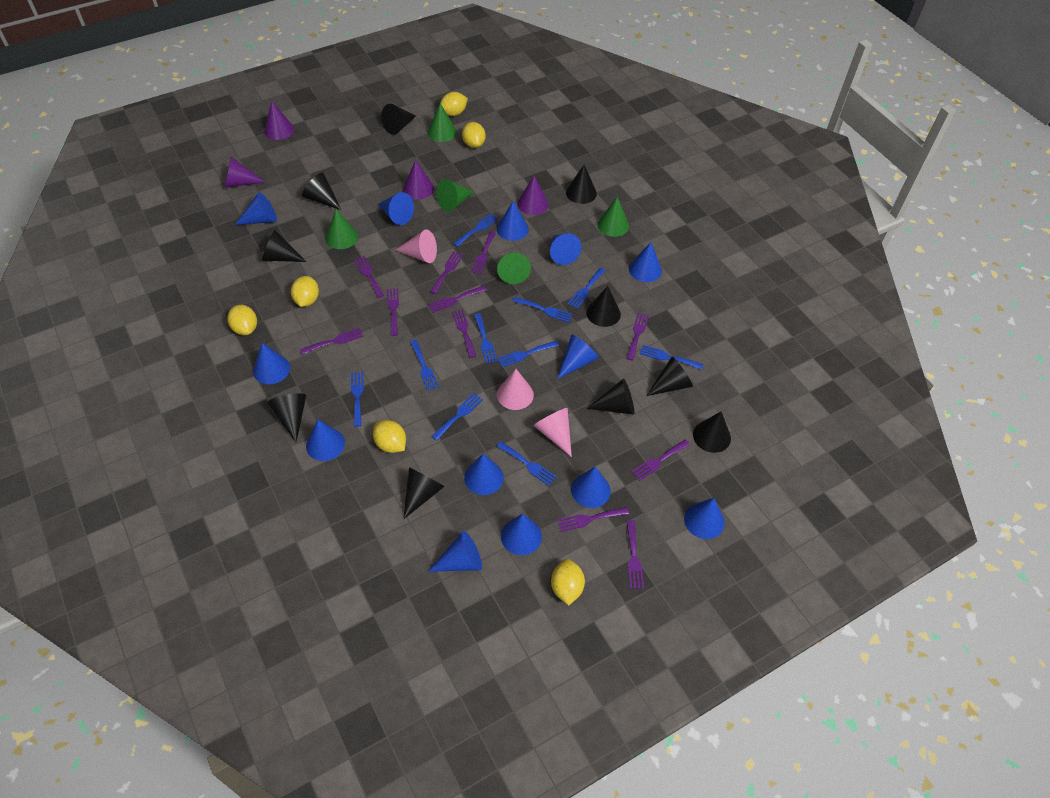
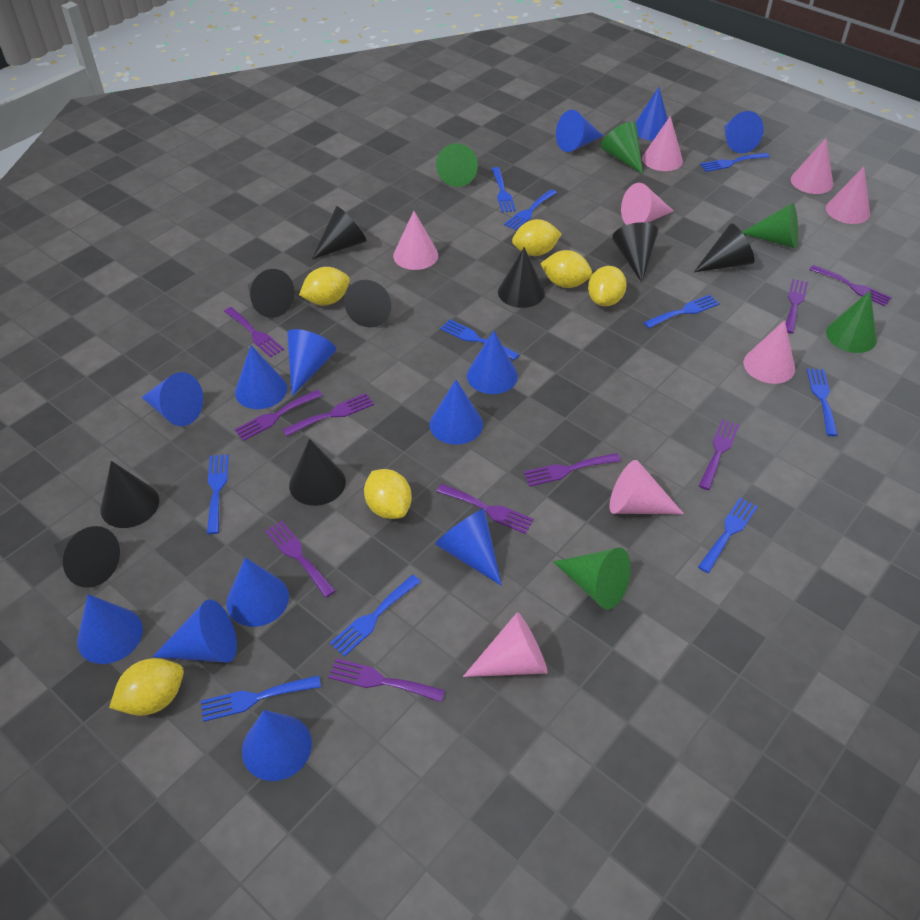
black cone: [262,230,306,262] [268,393,306,442] [302,173,341,210] [381,104,416,135] [403,467,445,519] [566,164,597,204] [586,286,621,327] [587,378,635,415] [646,357,693,396] [693,412,731,453] = 10 -> [53,526,120,588] [100,461,159,528] [248,269,295,318] [289,439,346,506] [312,206,367,259] [344,280,391,328] [498,247,545,308] [612,222,658,283] [694,223,754,272] = 9
pink cone: [396,229,437,263] [497,369,534,410] [534,408,572,457] = 3 -> [393,211,438,270] [463,612,547,677] [610,460,684,514] [621,183,673,225] [642,116,683,171] [744,320,795,384] [791,138,833,194] [826,167,870,224] = 8
purple cone: [225,157,265,188] [264,101,294,140] [403,160,434,200] [517,176,549,215] = 4 -> none = 0
purple fork: [300,328,363,355] [354,256,384,298] [387,288,399,336] [428,286,487,313] [430,251,463,294] [452,309,476,358] [471,231,496,274] [557,507,629,532] [626,312,649,361] [626,520,644,589] [631,440,690,481] = 11 -> [224,307,284,357] [234,389,323,441] [265,521,336,598] [282,393,374,436] [328,658,445,702] [437,484,534,534] [523,453,621,487] [699,419,739,490] [786,279,808,334] [809,265,892,306] = 10

